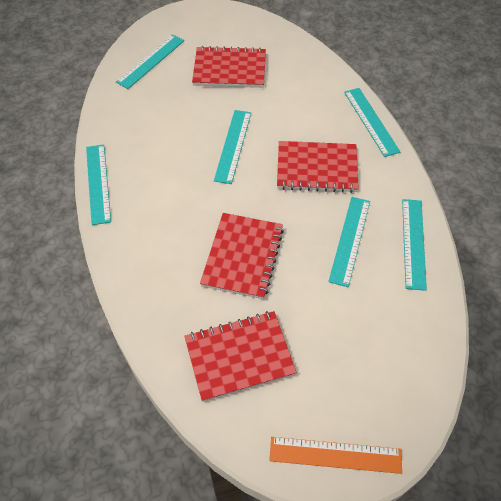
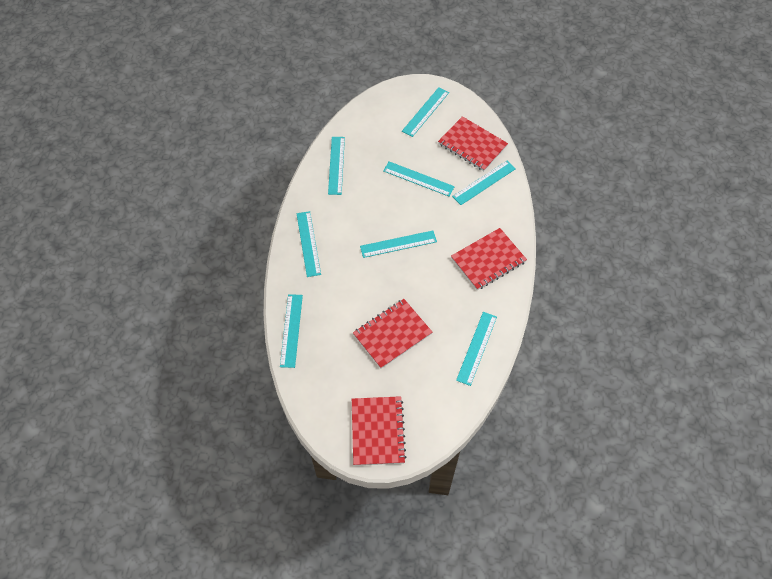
orange ruler: [269,437,402,474] = 1 -> none = 0
turquoise ruler: [86,144,111,225] [116,34,184,89] [214,110,251,184] [328,197,370,287] [344,88,400,157] [402,199,427,291] = 6 -> [280,294,303,368] [297,211,321,277] [328,137,345,195] [360,230,437,258] [383,161,455,196] [402,87,449,137] [452,161,516,205] [456,312,497,386] = 8

